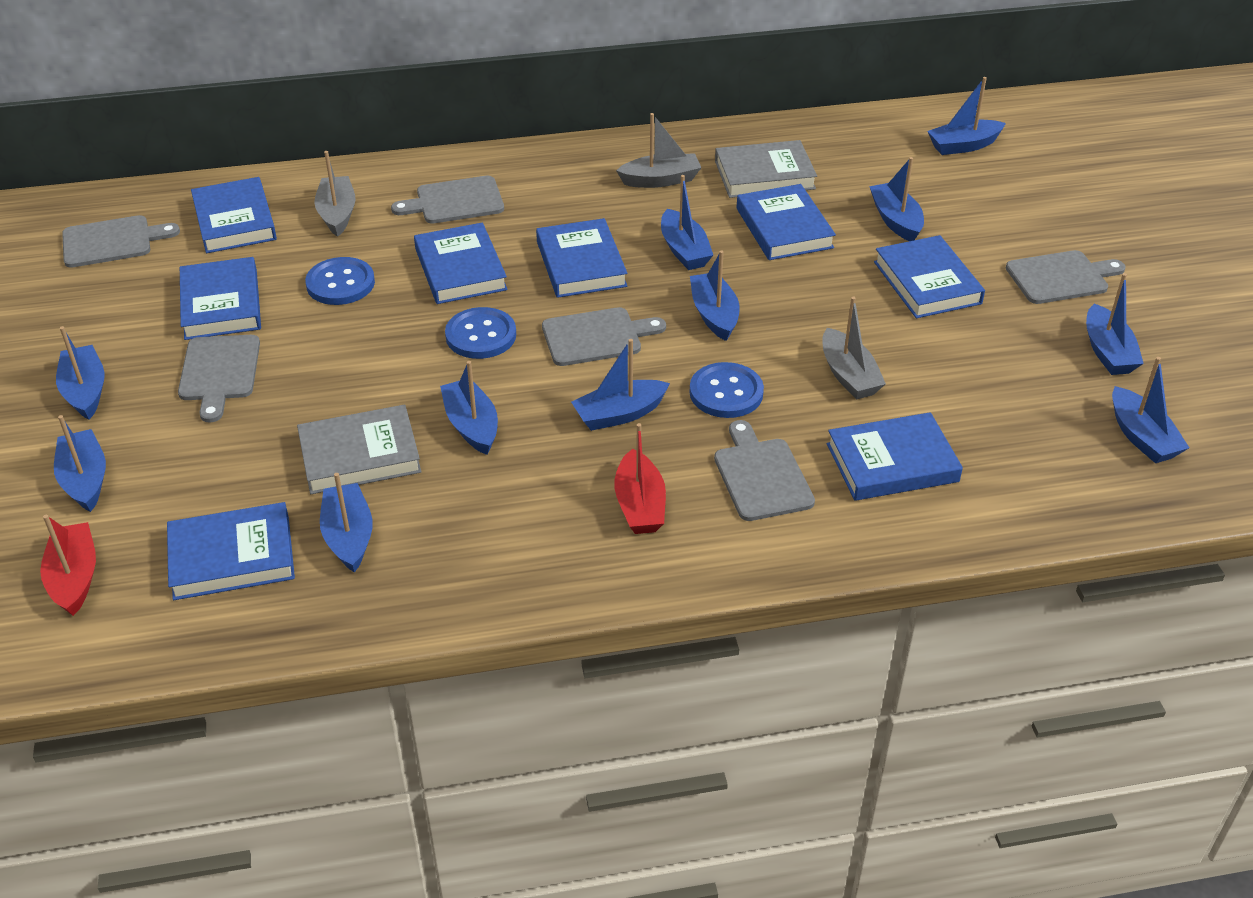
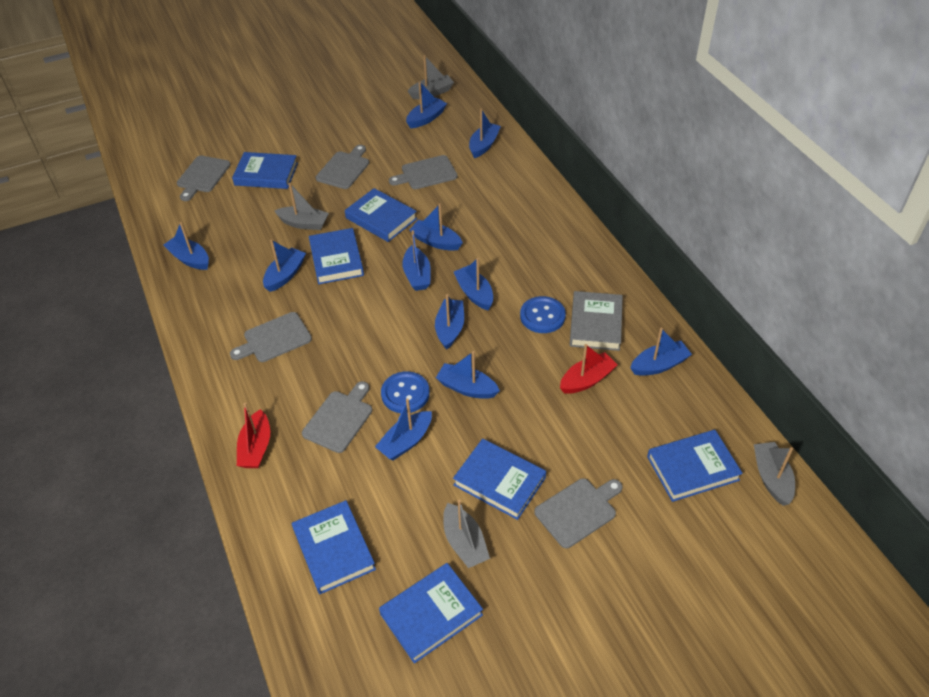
blue book: [167,502,295,600] [180,257,261,340] [191,177,277,253] [414,223,508,304] [536,218,627,298] [737,184,836,260] [827,412,963,501] [874,235,985,318] = 8 -> [232,152,298,189] [292,500,376,594] [309,228,364,284] [345,188,417,242] [379,563,483,664] [453,439,546,520] [647,430,743,502] = 7
blue button: [305,257,375,305] [445,307,516,359] [690,362,764,418] = 3 -> [381,371,430,413] [520,296,566,333] = 2
grey boat: [314,151,356,237] [616,113,701,188] [822,296,886,400] = 3 -> [275,183,329,230] [408,55,454,99] [443,499,490,568] [754,442,795,506] = 4
grey book: [297,405,421,494] [715,140,817,198] = 2 -> [570,291,623,351] = 1

